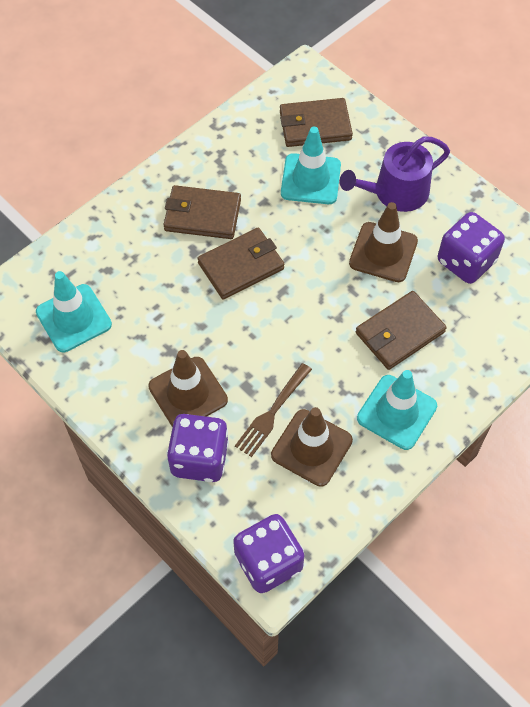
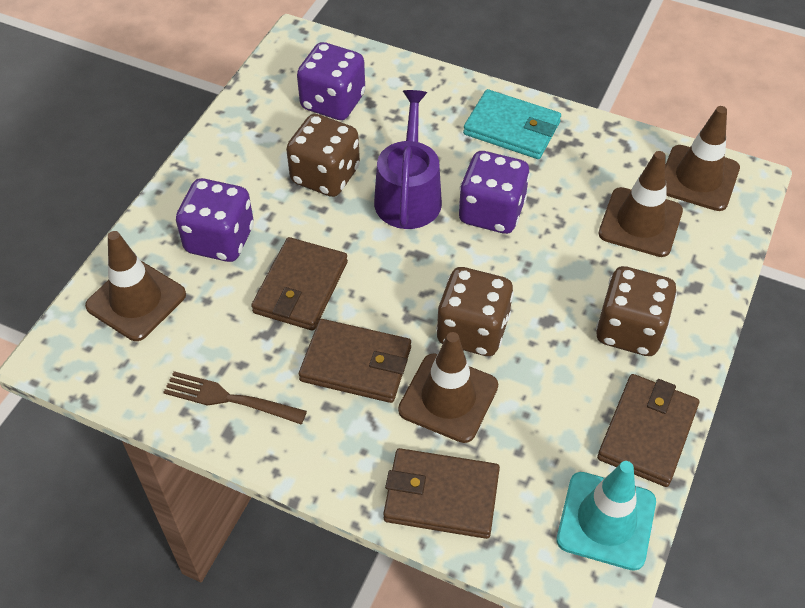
brown dice: none = 0 -> [286,114,360,197] [436,267,514,356] [596,266,677,356] = 3
brown traffic cone: [148,350,228,427] [271,407,353,487] [349,202,418,282] = 3 -> [85,231,186,341] [398,332,498,443] [599,151,683,257] [666,106,740,211] = 4
turquoise traffic cone: [36,271,112,352] [281,127,341,204] [357,370,437,450] = 3 -> [557,461,656,571] = 1
turquoise wallet: none = 0 -> [463,89,561,159] = 1

